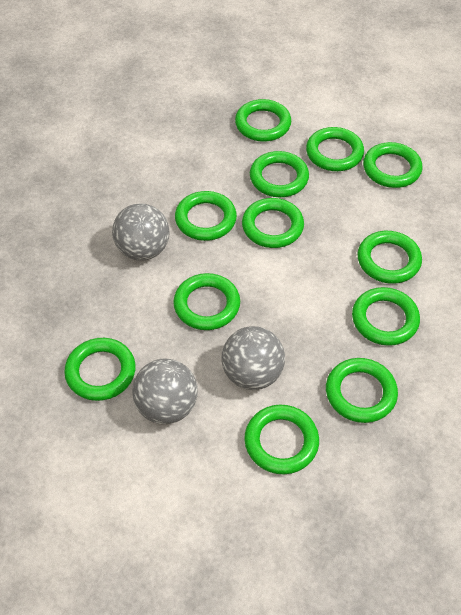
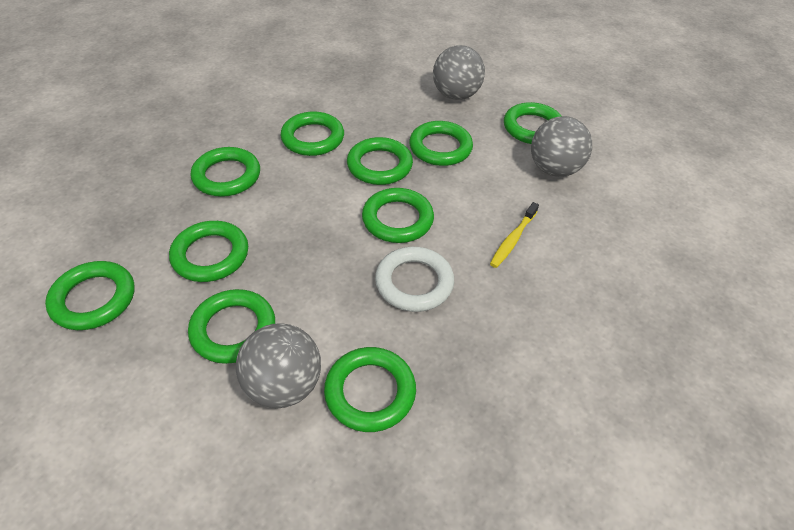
green ring: [64,338,136,401] [173,273,240,330] [175,191,237,241] [235,99,291,142] [242,198,304,248] [244,405,319,474] [250,151,309,197] [306,127,364,171] [326,358,398,423] [352,287,420,346] [357,231,422,284] [363,142,422,188] = 12 -> [45,261,134,330] [169,221,248,282] [188,289,275,364] [191,147,260,197] [281,111,344,156] [324,347,416,432] [347,137,413,185] [362,188,434,243] [409,121,473,166] [504,102,561,144] = 10
white ring: none = 0 -> [375,247,454,312] = 1
yellow toothbrush: none = 0 -> [490,202,539,268] = 1

